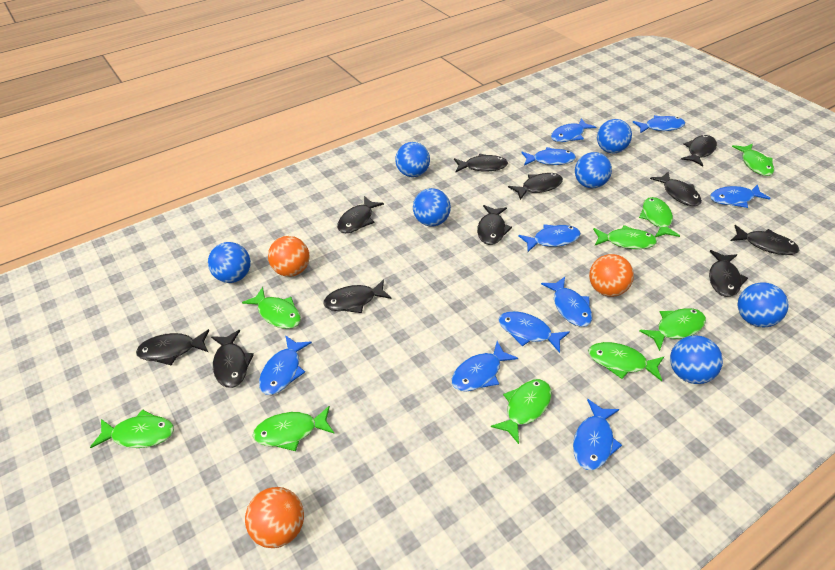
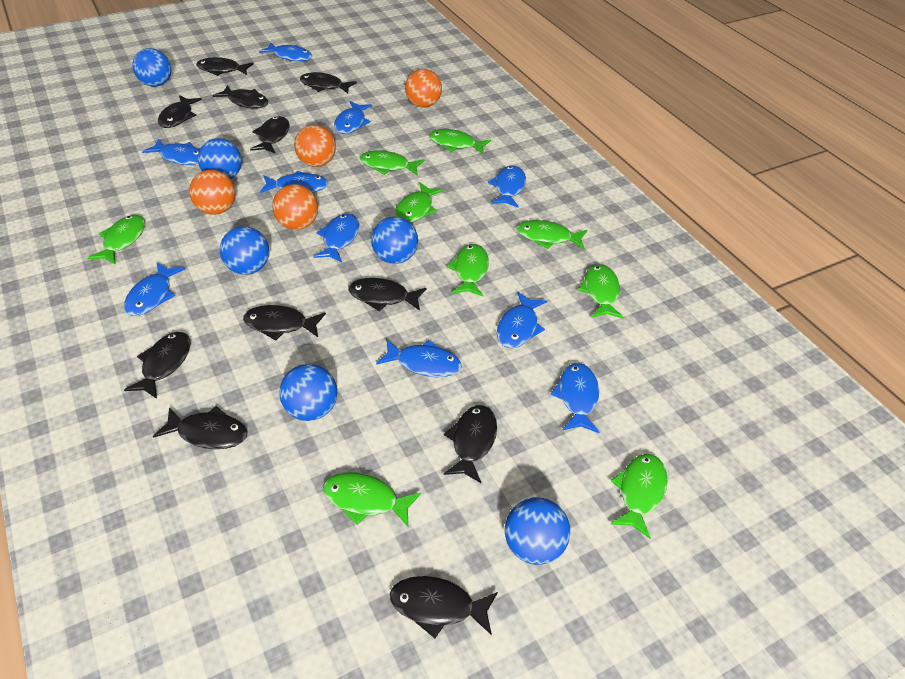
blue ball: [208,242,251,283] [395,142,430,177] [413,188,451,226] [575,152,612,188] [597,119,632,153] [670,335,723,384] [737,282,788,327] = 7 -> [133,48,171,87] [198,138,242,179] [220,226,269,275] [279,364,338,421] [371,216,418,264] [505,497,570,565] = 6
orange ball: [245,487,304,548] [268,236,309,277] [589,254,634,297] = 3 -> [189,170,236,215] [272,184,318,230] [294,125,336,167] [405,69,442,108] = 4

